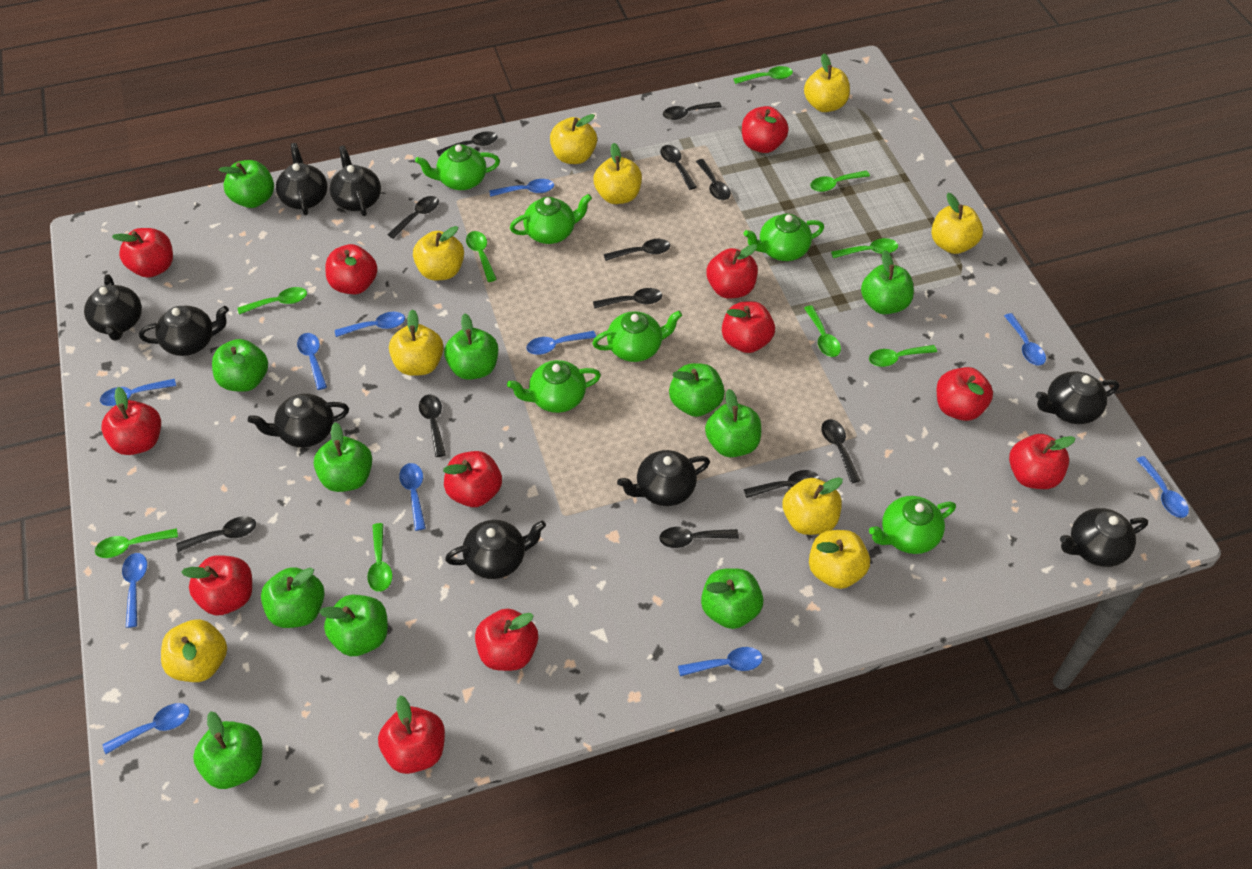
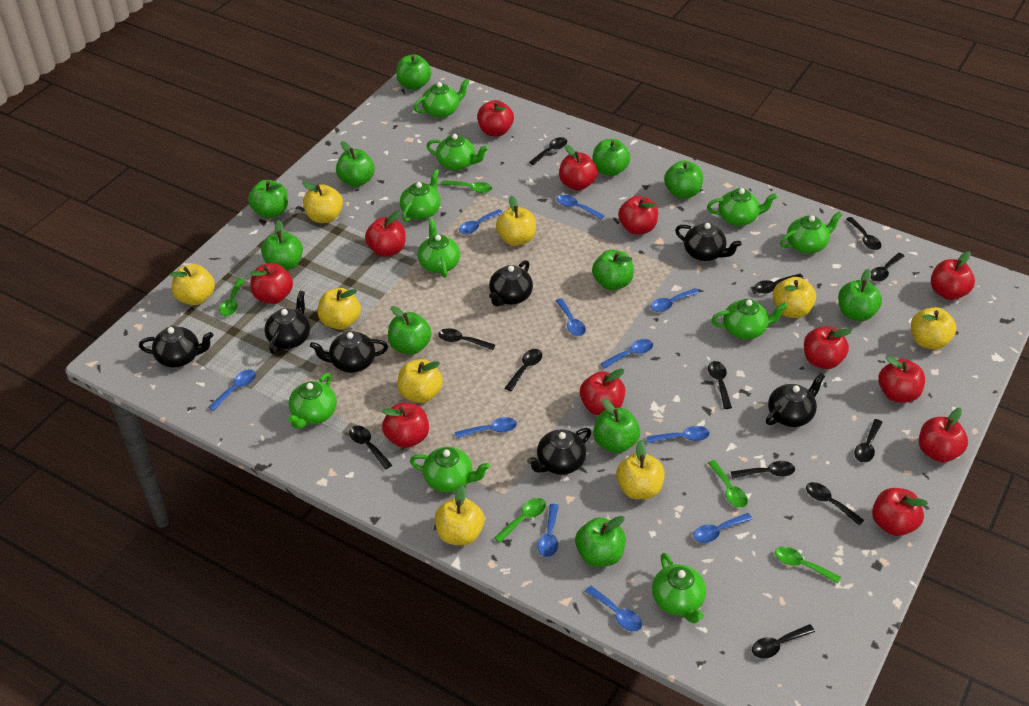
black teapot: [84,274,142,341] [139,306,229,356] [248,394,349,447] [276,143,327,215] [330,145,381,216] [445,520,546,579] [617,450,710,506] [1036,371,1119,424] [1060,508,1148,567] = 9 -> [139,326,213,368] [264,291,310,354] [310,331,388,373] [489,260,533,307] [527,428,591,475] [675,223,742,261] [766,373,825,427] = 7
green spoon: [95,528,178,558] [238,287,307,315] [367,523,392,592] [466,231,497,282] [734,66,793,84] [804,305,841,357] [810,170,870,192] [831,238,898,258] [869,345,937,367] = 9 -> [219,278,245,316] [441,180,492,193] [494,498,546,543] [708,460,748,508] [775,546,841,584] = 5
green teapot: [415,144,500,190] [507,360,601,413] [510,194,592,244] [592,311,682,362] [744,213,824,261] [869,496,956,554] = 6 -> [288,373,337,429] [400,169,441,222] [410,447,490,493] [414,79,470,118] [418,218,460,278] [426,134,489,171] [652,553,706,623] [707,188,777,226] [711,299,787,339] [780,211,842,254] = 10

